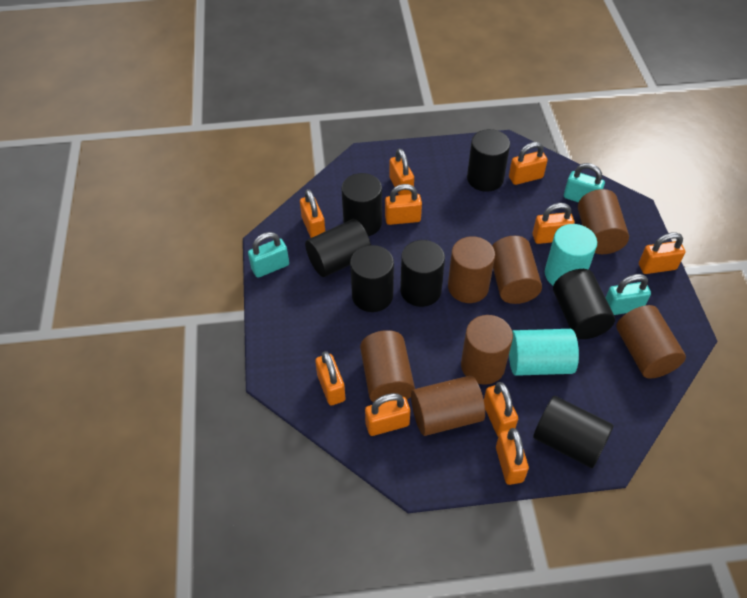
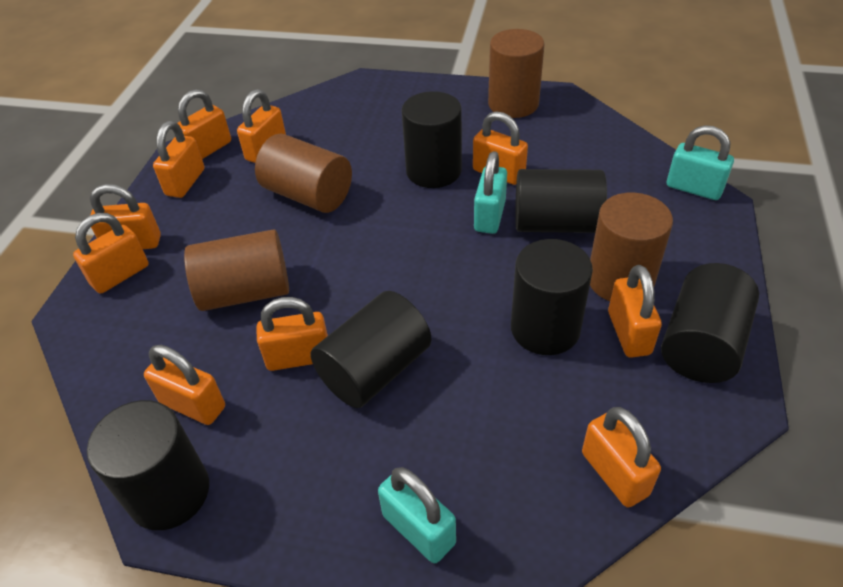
black cylinder: [305,219,371,277] [341,173,382,236] [350,245,394,312] [400,240,445,307] [467,129,510,192] [533,396,614,468] [553,269,615,339] = 7 -> [87,400,209,530] [311,291,431,408] [402,91,462,188] [511,239,593,355] [515,169,607,233] [661,263,759,383] = 6
brown cylinder: [360,330,415,402] [411,375,485,436] [448,236,495,303] [461,315,513,385] [492,236,542,304] [578,189,629,254] [616,305,686,379] = 7 -> [184,229,289,311] [255,134,352,213] [488,29,545,118] [590,193,673,301] = 4
turquoise cylinder: [509,329,579,376] [545,224,597,285] = 2 -> none = 0

